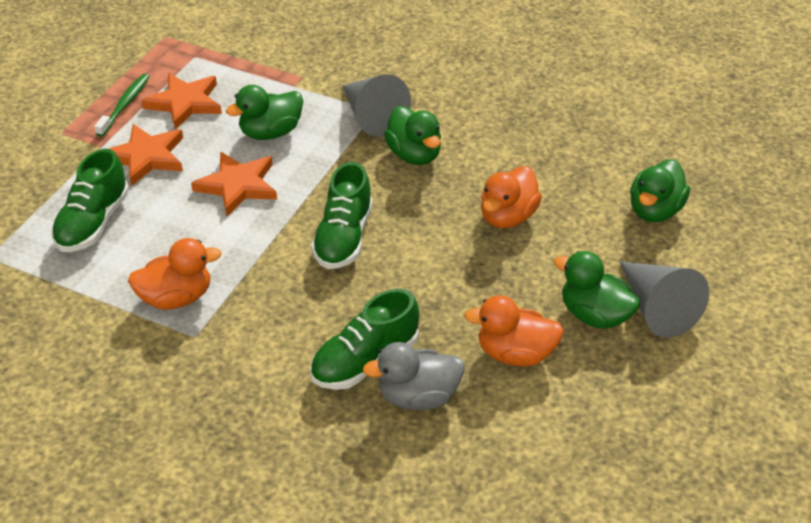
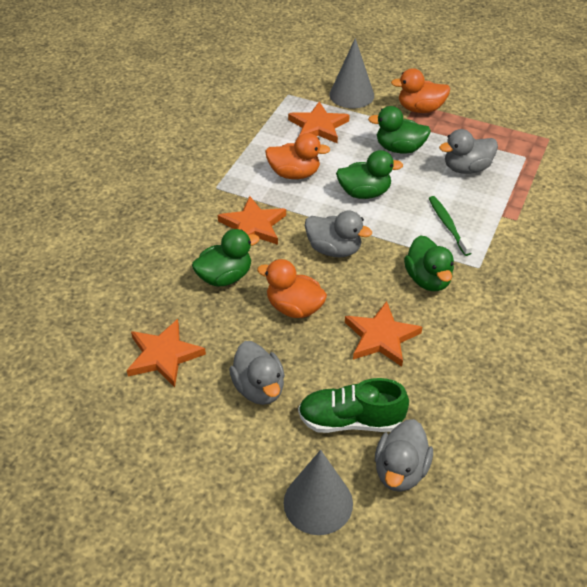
green shoe: [51,149,129,252] [310,289,419,390] [311,162,373,269] = 3 -> [298,378,409,433] = 1
grey duck: [363,342,465,410] = 1 -> [229,341,285,405] [305,211,372,258] [375,419,433,492] [439,129,498,174] = 4
orange star: [109,124,183,186] [141,73,222,130] [191,152,277,216] = 3 -> [127,319,206,387] [218,196,286,245] [288,102,350,143] [345,301,422,367] = 4

